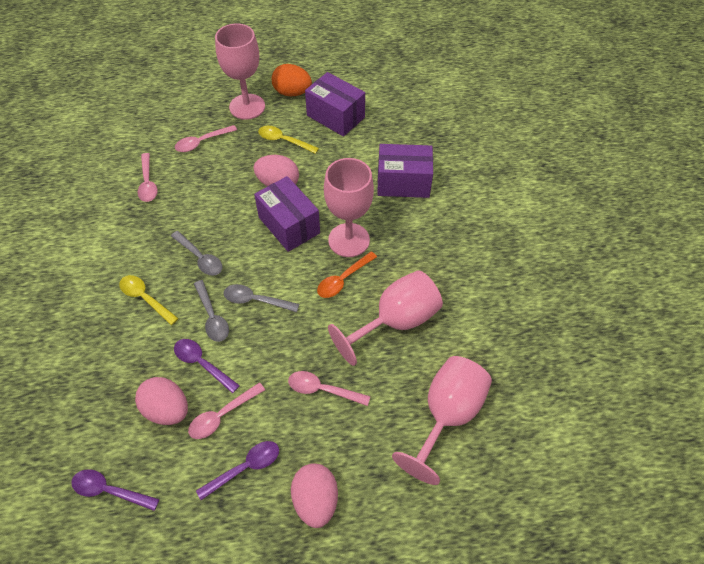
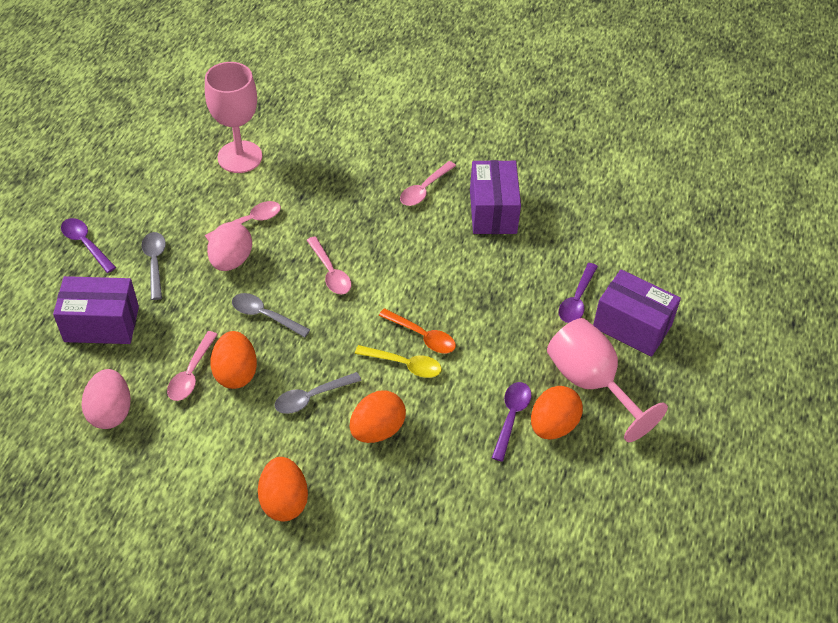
orange egg: [272,64,312,96] = 1 -> [210,331,257,389] [258,457,308,521] [350,390,406,443] [531,386,583,439] = 4
pink egg: [135,377,188,425] [254,155,299,187] [291,463,338,528] = 3 -> [81,369,131,429] [207,222,252,271] = 2
pink goblet: [215,24,265,120] [324,158,374,257] [328,270,443,366] [392,356,492,485] = 4 -> [205,62,262,173] [547,318,668,442] = 2
yellow spoon: [119,275,179,325] [258,126,319,154] = 2 -> [355,345,442,378] = 1

